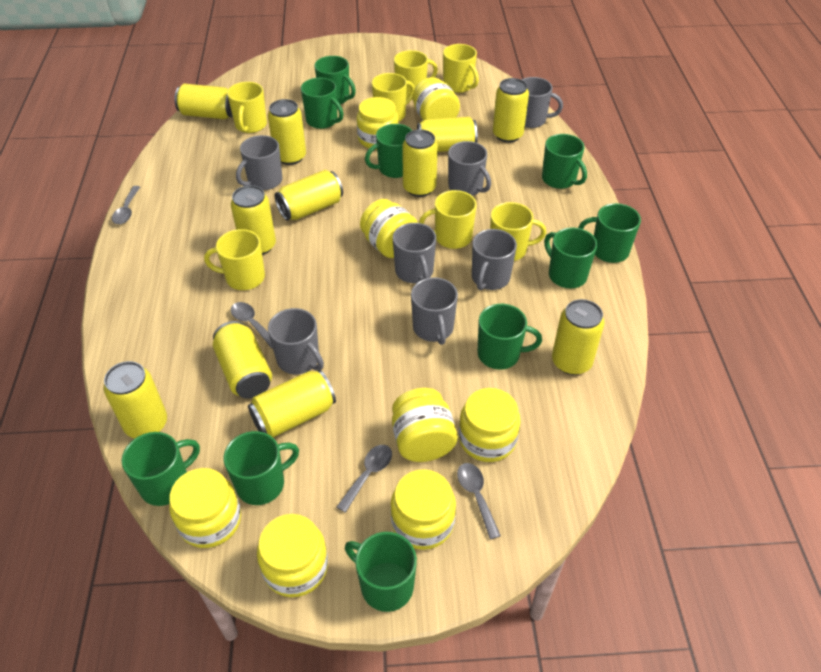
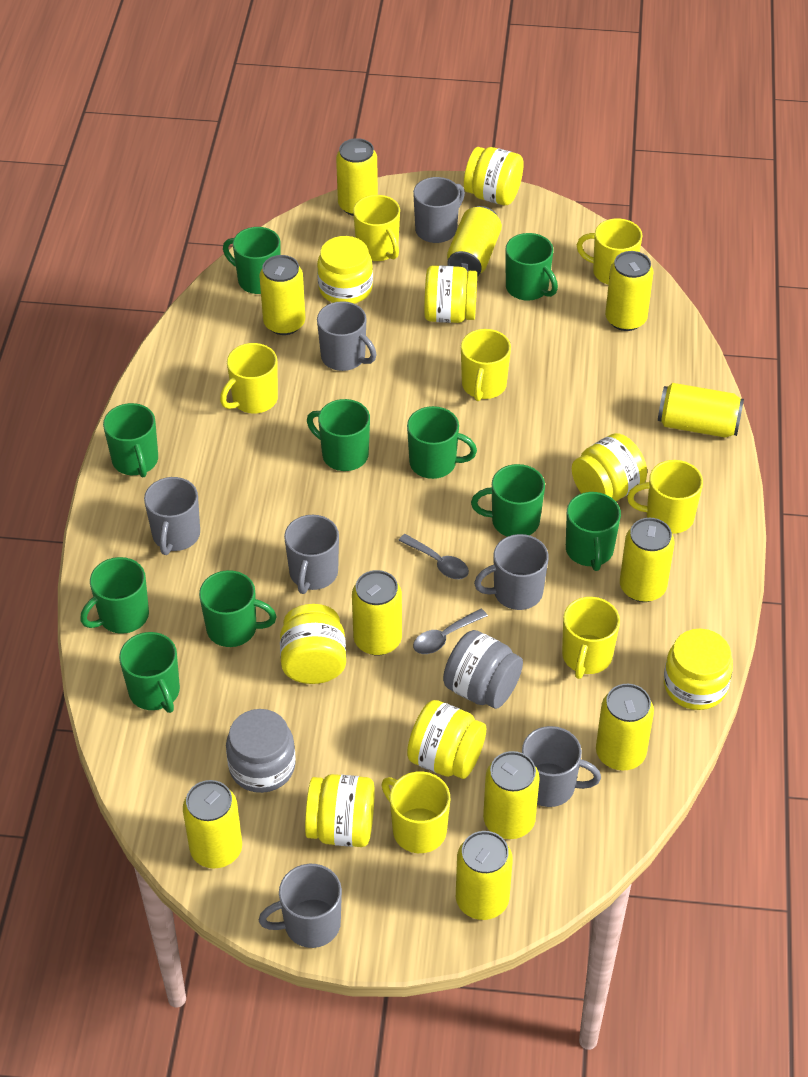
grey jar: none = 0 -> [226,709,296,793] [443,630,523,709] = 2
grey spoon: [112,186,140,224] [231,302,273,348] [337,445,392,513] [457,463,501,539] = 4 -> [398,534,469,579] [413,609,488,654] = 2

